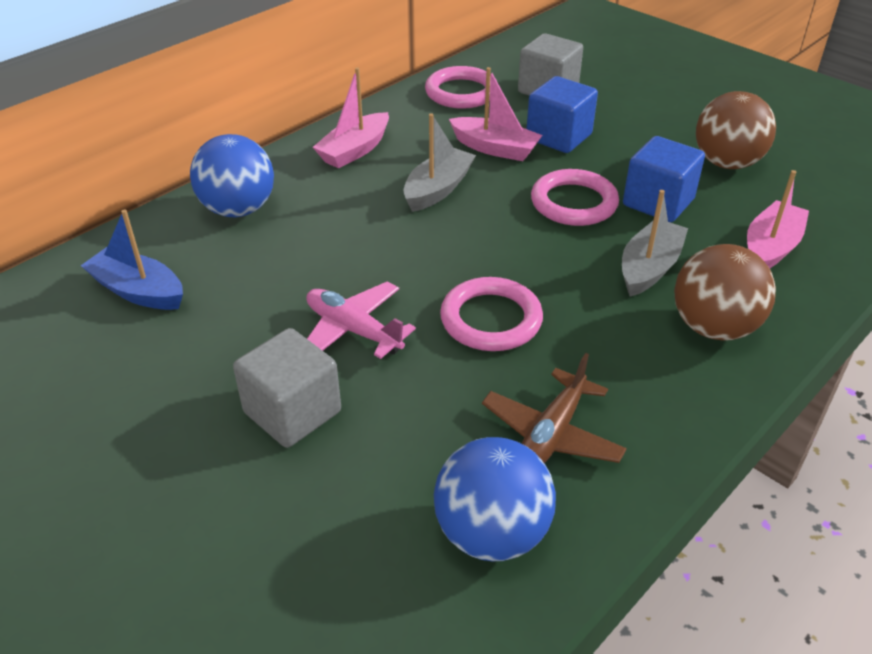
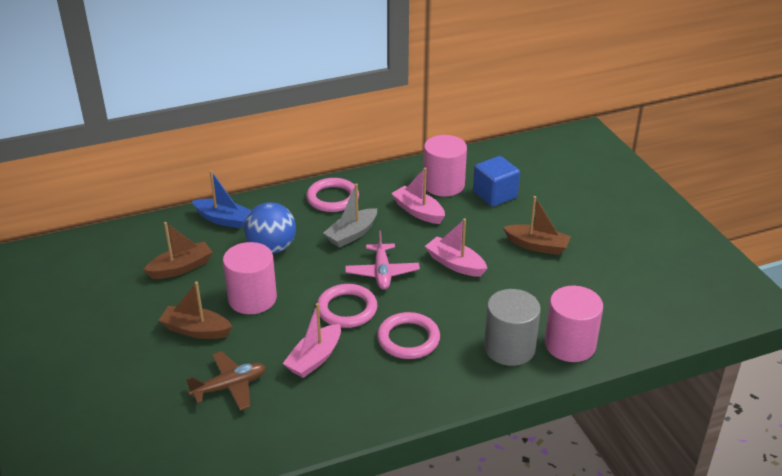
blue ball: [190,134,274,217] [434,437,556,561] = 2 -> [244,202,296,254] = 1
blue cube: [526,76,598,153] [623,136,705,222] = 2 -> [473,156,520,207] = 1
brown ball: [674,244,776,341] [696,91,776,169] = 2 -> none = 0
brown boat: none = 0 -> [144,222,213,279] [158,282,233,339] [503,196,571,255] = 3
grey boat: [404,113,476,212] [622,190,688,296] = 2 -> [323,183,377,248] = 1
grey cube: [233,328,341,448] [518,33,583,96] = 2 -> none = 0
grey cylinder: none = 0 -> [484,289,541,366] = 1
pink cylinder: none = 0 -> [223,242,277,314] [423,135,467,196] [545,286,603,362] = 3

